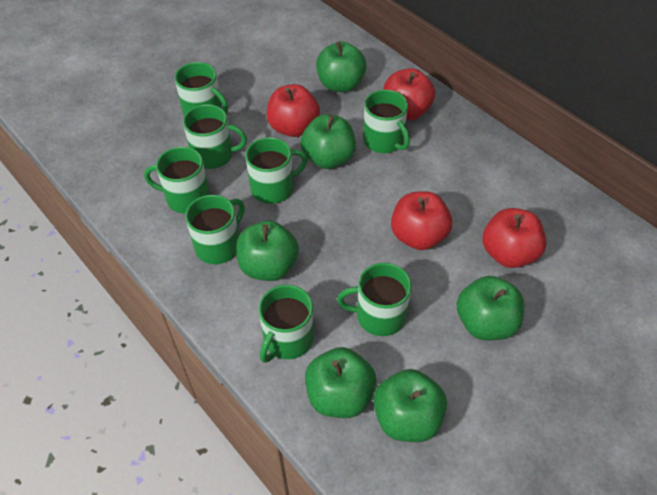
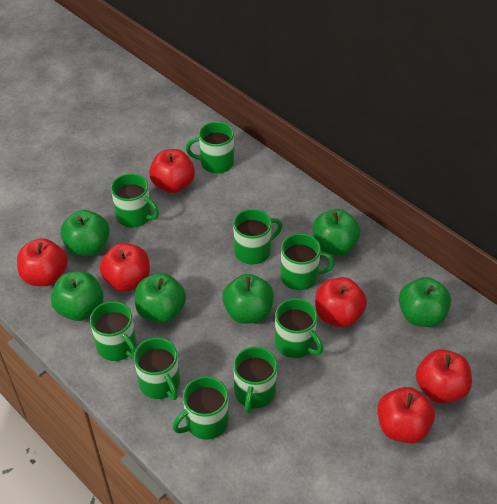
green mug: [144,147,210,214] [175,62,228,116] [183,104,247,169] [185,195,245,264] [245,137,308,204] [259,285,314,363] [337,263,412,336] [363,90,410,153] = 8 -> [90,301,137,361] [111,173,159,227] [134,338,180,400] [172,376,229,440] [186,122,234,173] [233,209,283,265] [233,346,277,414] [275,298,323,358] [280,233,335,290] = 9
red apple: [267,84,320,137] [383,68,435,120] [391,191,452,250] [482,208,546,268] = 4 -> [17,238,68,286] [100,243,150,292] [149,149,195,193] [315,277,367,327] [377,387,435,443] [416,349,472,403] = 6

